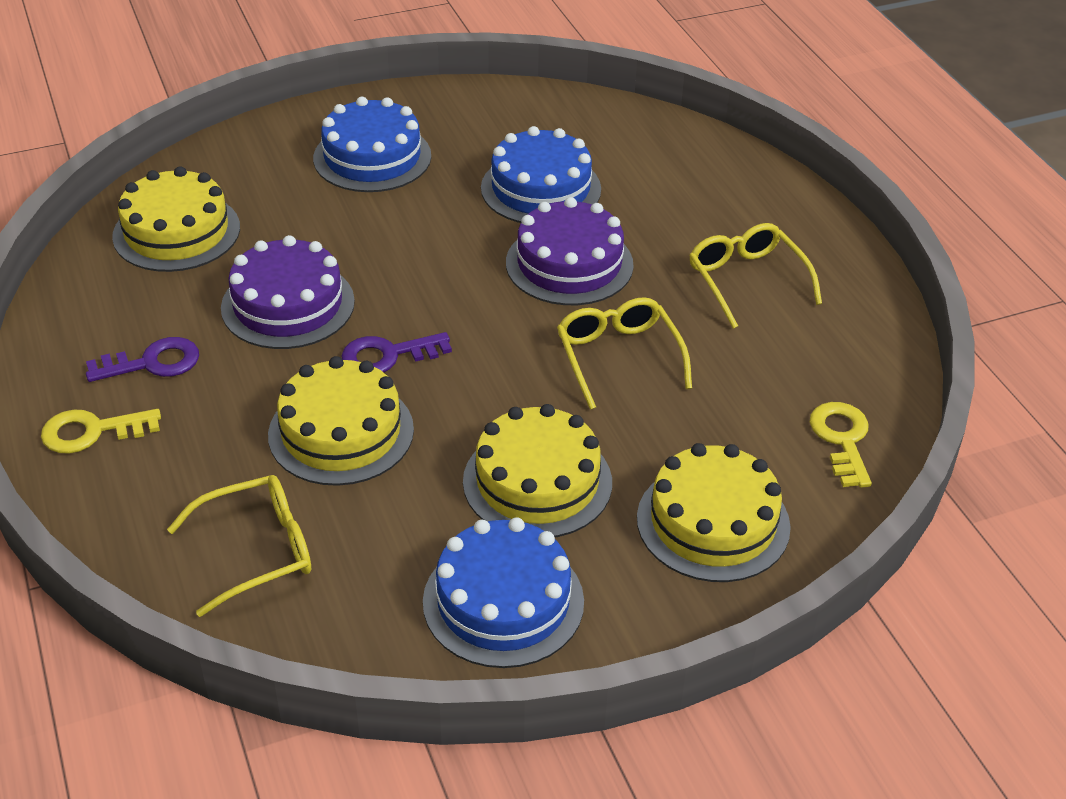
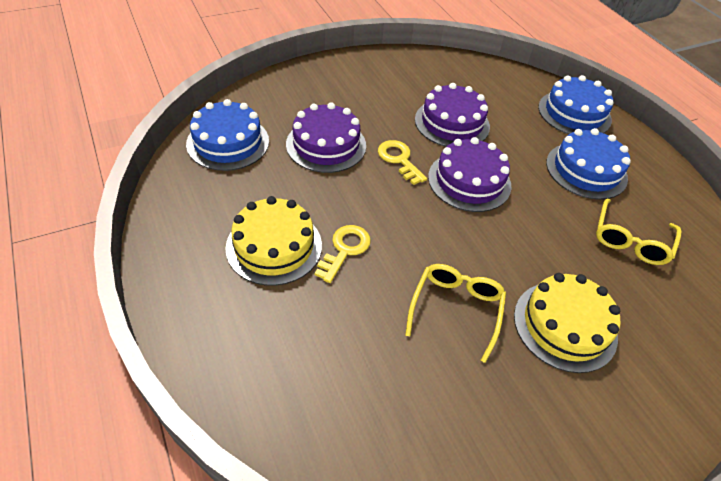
purple cake: [221,235,355,349] [506,197,634,305] = 2 -> [286,102,366,173] [415,83,490,147] [428,137,512,212] = 3
purple key: [86,337,199,382] [341,332,452,373] = 2 -> none = 0
yellow cake: [112,166,240,272] [268,356,414,486] [463,404,612,537] [637,443,791,582] = 4 -> [225,196,322,286] [514,273,620,373] = 2
yellow glasses: [167,475,311,617] [557,297,692,410] [689,223,822,329] = 3 -> [405,264,506,363] [596,199,682,265] = 2

